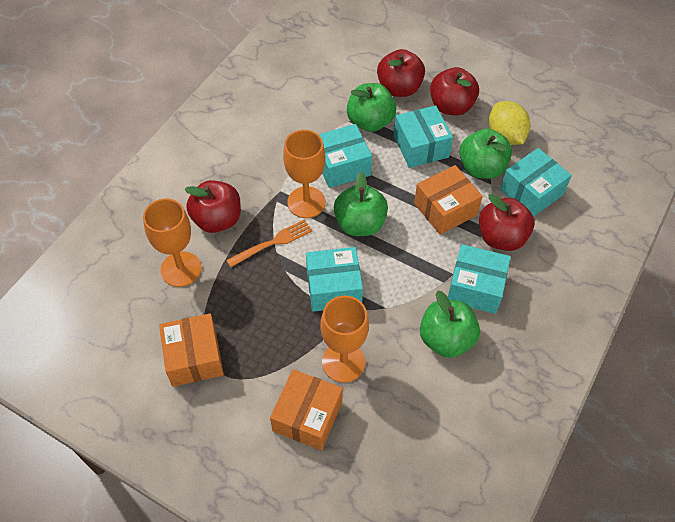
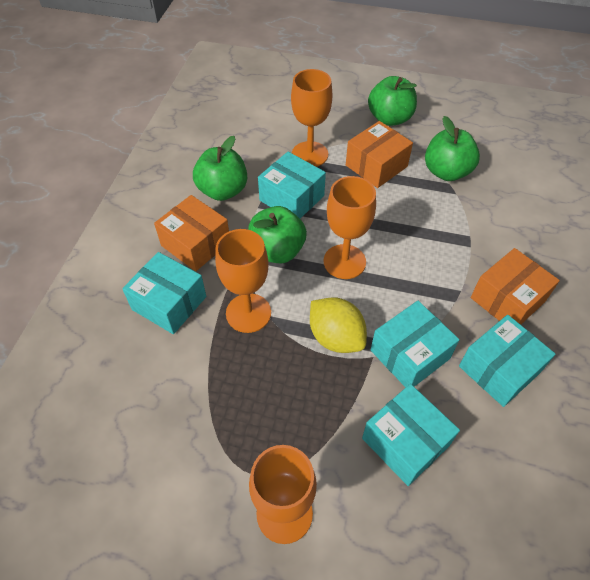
orange fork: [226,219,312,267] = 1 -> none = 0
orange goblet: [143,199,201,287] [283,130,326,218] [320,296,369,383] = 3 -> [215,229,271,333] [249,445,317,544] [291,69,332,167] [323,176,376,279] = 4
red apple: [184,180,241,233] [377,49,425,97] [430,67,479,116] [479,194,535,251] = 4 -> none = 0

